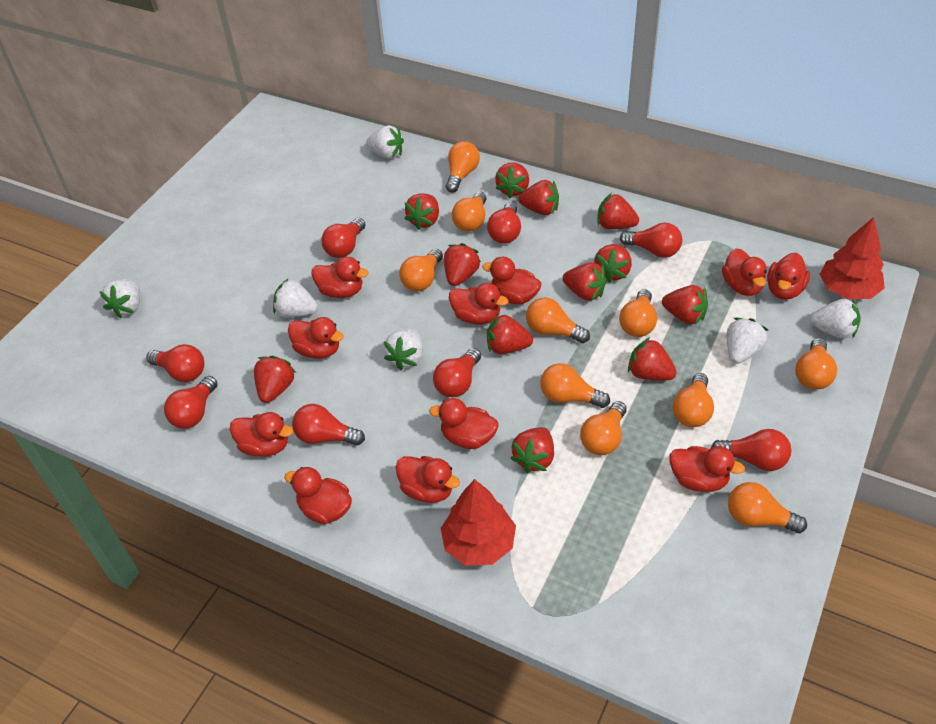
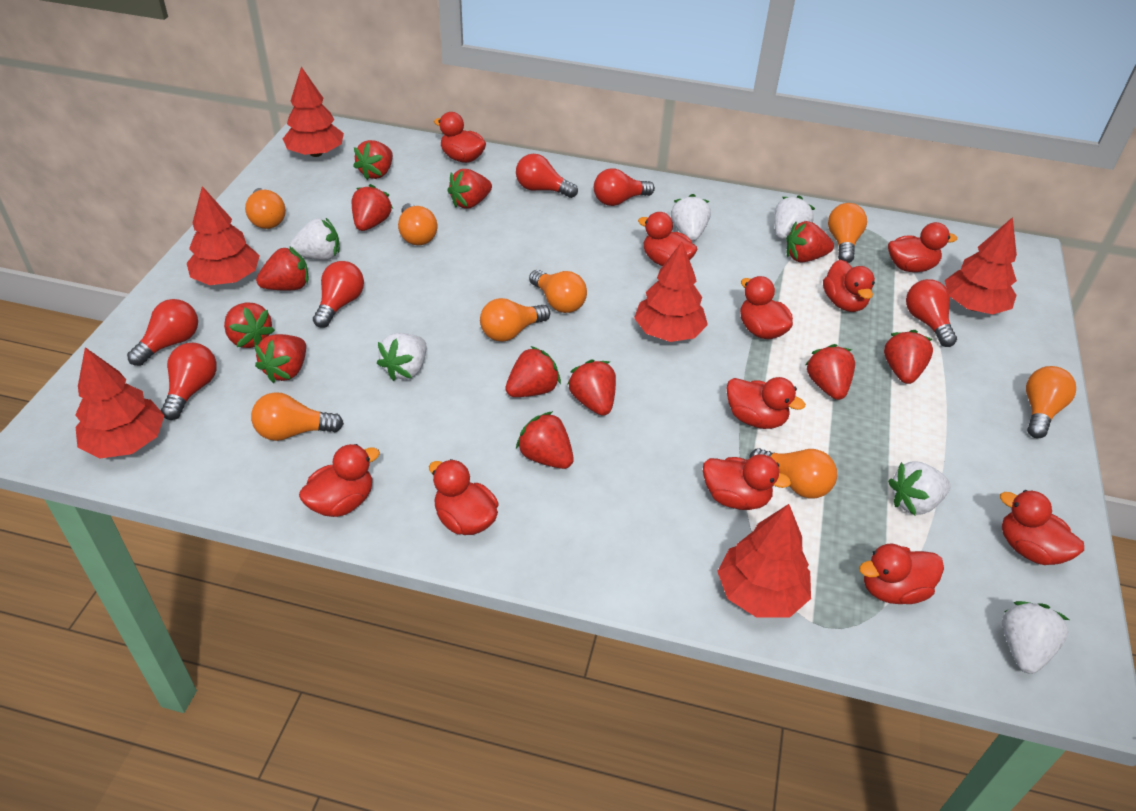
orange light bulb: [399,249,443,291] [446,141,480,193] [452,192,487,232] [526,297,590,343] [540,363,610,408] [580,401,627,455] [619,289,657,337] [673,373,714,427] [728,482,807,533] [795,338,837,390] = 10 -> [245,188,286,229] [251,392,344,441] [398,203,437,245] [480,298,550,342] [529,270,587,313] [749,448,837,499] [828,203,867,263] [1026,366,1076,438] = 8
red light bulb: [146,344,205,382] [164,376,218,429] [292,404,365,445] [321,218,365,258] [433,348,481,398] [487,202,521,244] [620,223,682,258] [711,429,791,471] = 8 -> [127,299,198,366] [161,343,217,420] [313,261,364,328] [516,154,578,198] [594,169,655,206] [906,279,957,347] = 6
red tree: [441,479,516,566] [819,217,885,299] = 2 -> [75,347,165,458] [187,186,260,285] [283,67,344,157] [634,242,708,342] [717,504,811,618] [945,217,1017,314] = 6

